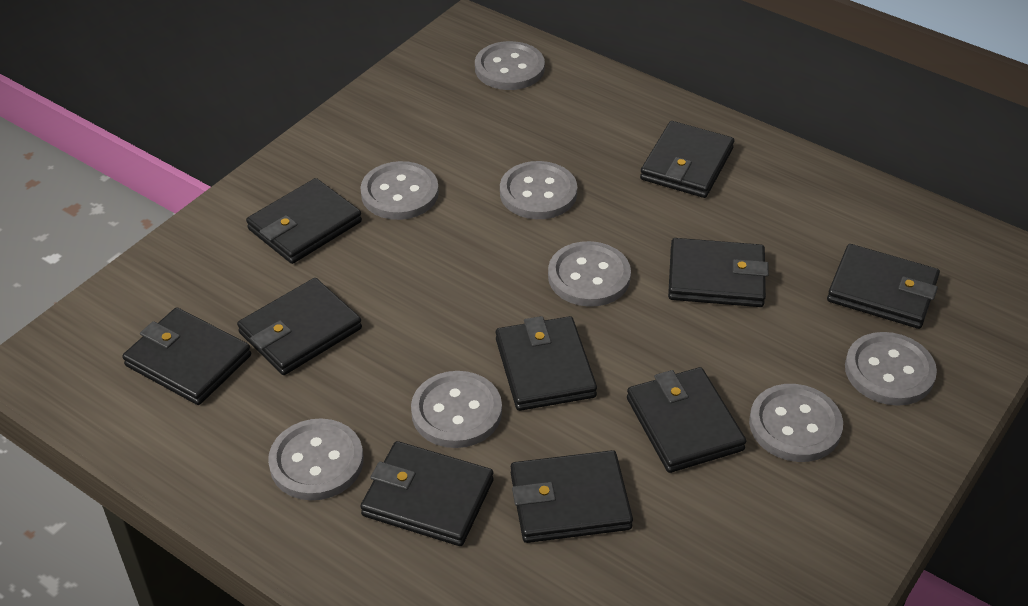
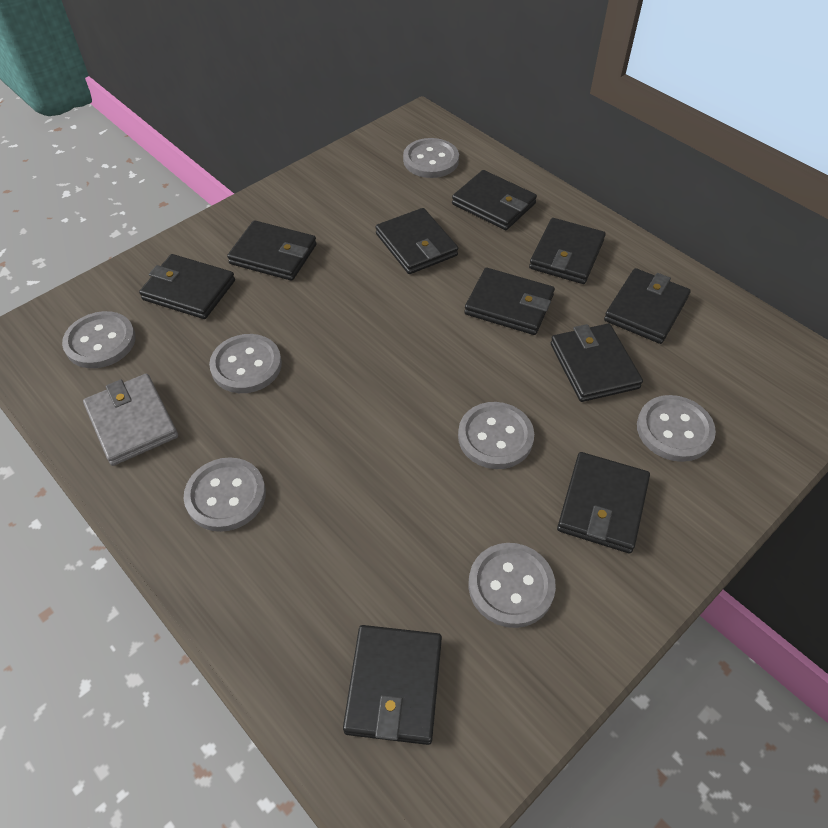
grey button: [268,418,363,500] [360,161,439,220] [411,371,502,448] [475,41,545,90] [500,161,577,219] [548,241,631,307] [749,384,843,462] [845,332,937,406] = 8 -> [62,311,136,368] [184,457,266,532] [209,334,282,393] [403,138,459,178] [458,402,534,469] [469,543,556,628] [637,395,716,462] = 7
grey wallet: none = 0 -> [83,374,178,466] = 1

